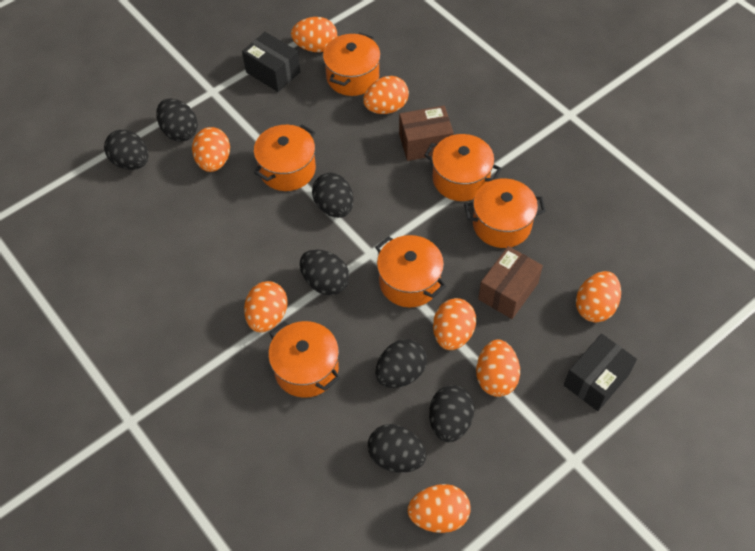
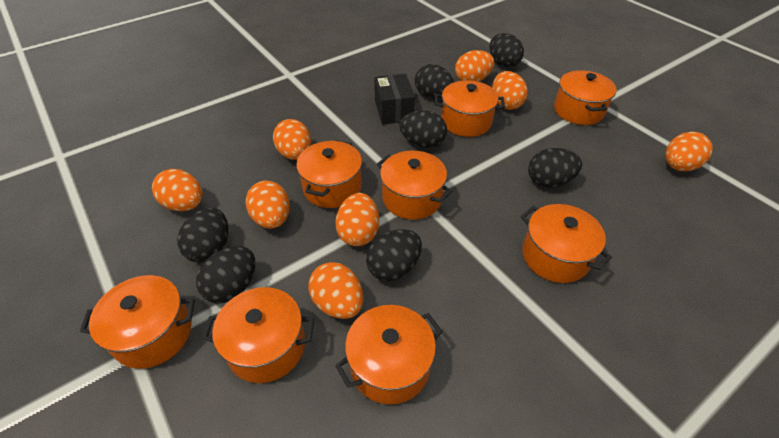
black box: [242,32,300,92] [564,334,637,411] = 2 -> [374,74,415,125] = 1
brown box: [399,106,454,161] [478,246,543,319] = 2 -> none = 0
orange pot: [254,124,316,191] [268,321,340,398] [323,32,381,96] [375,235,446,308] [424,134,502,201] [464,179,546,248] = 6 -> [80,275,195,369] [202,287,314,383] [296,140,362,208] [335,305,443,404] [377,151,452,220] [435,80,505,137] [521,204,612,283] [554,70,617,125] = 8

